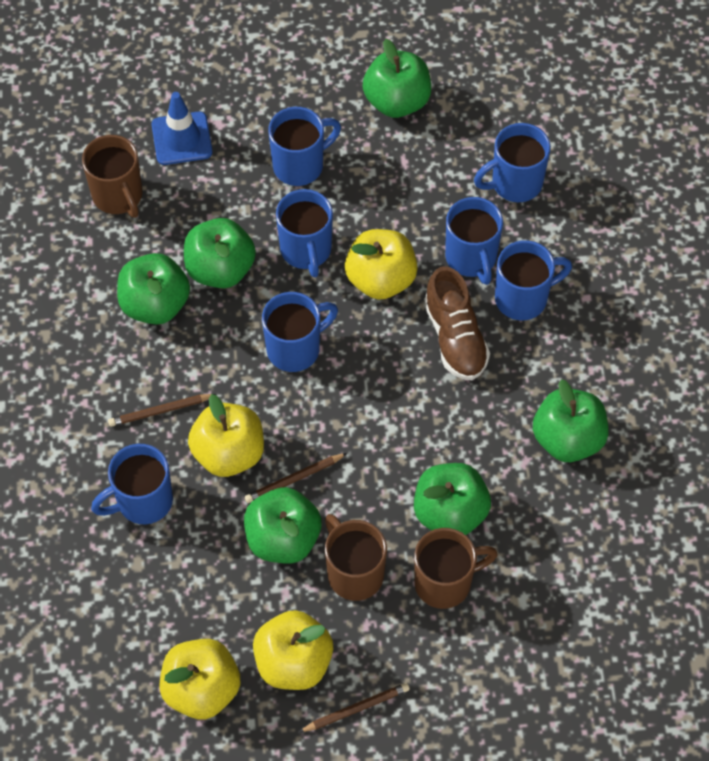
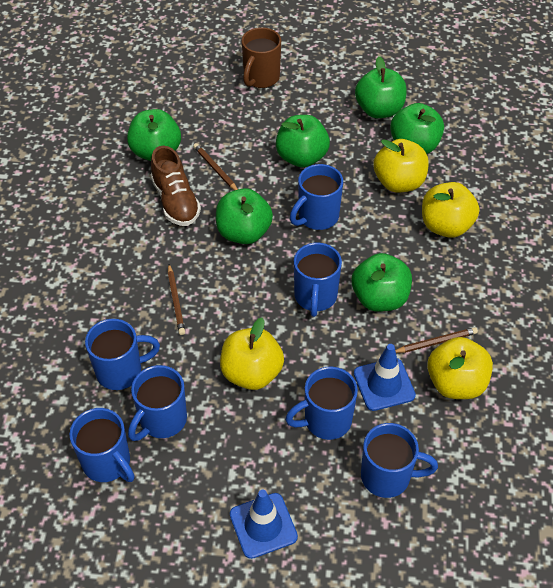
blue traffic cone: [152,92,213,165] = 1 -> [230,490,298,559] [354,344,416,411] = 2
brown mug: [82,135,143,218] [325,514,387,601] [414,528,498,609] = 3 -> [241,27,281,88] = 1

